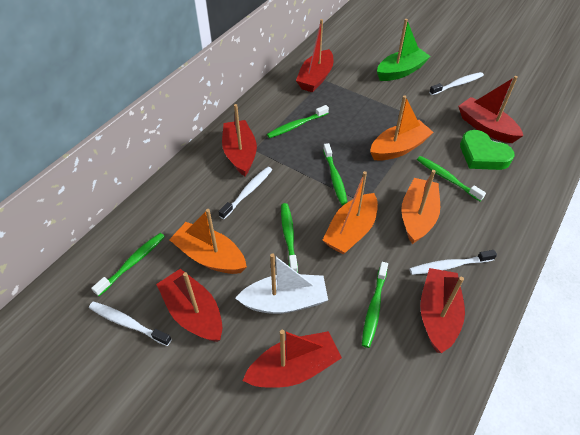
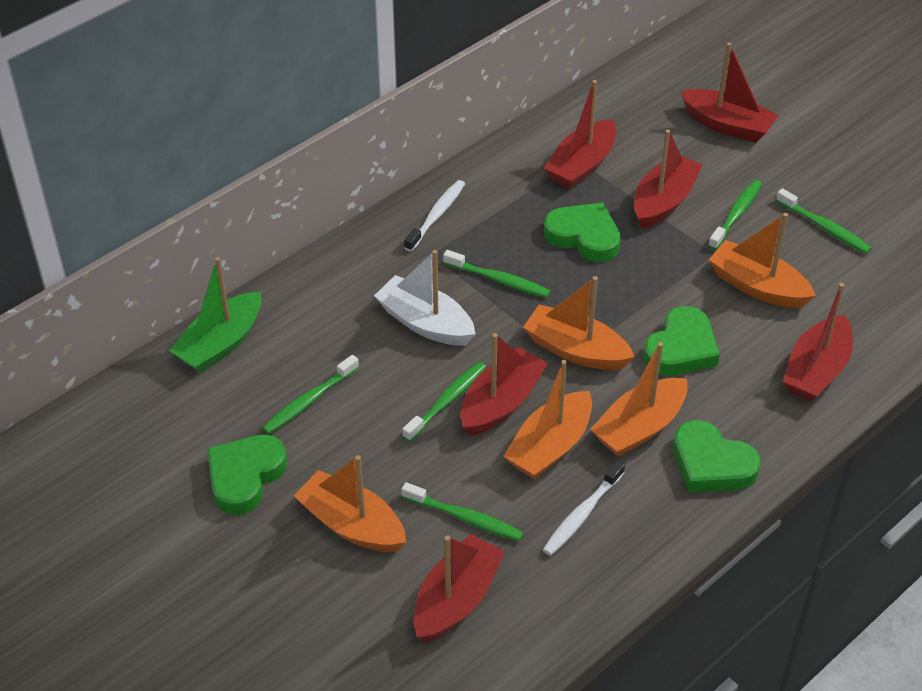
green heart: [460,130,515,170] = 1 -> [207,434,287,515] [544,203,621,262] [643,306,720,376] [673,420,761,492] = 4
orange boat: [169,209,247,274] [322,171,378,255] [370,96,434,161] [401,170,440,244] = 4 -> [294,455,406,552] [504,360,592,479] [523,276,635,370] [590,342,688,457] [709,213,816,308] = 5
white toothbrush: [89,302,172,346] [219,167,272,219] [409,250,497,275] [429,72,484,95] = 4 -> [404,180,465,252] [543,460,625,556] = 2

